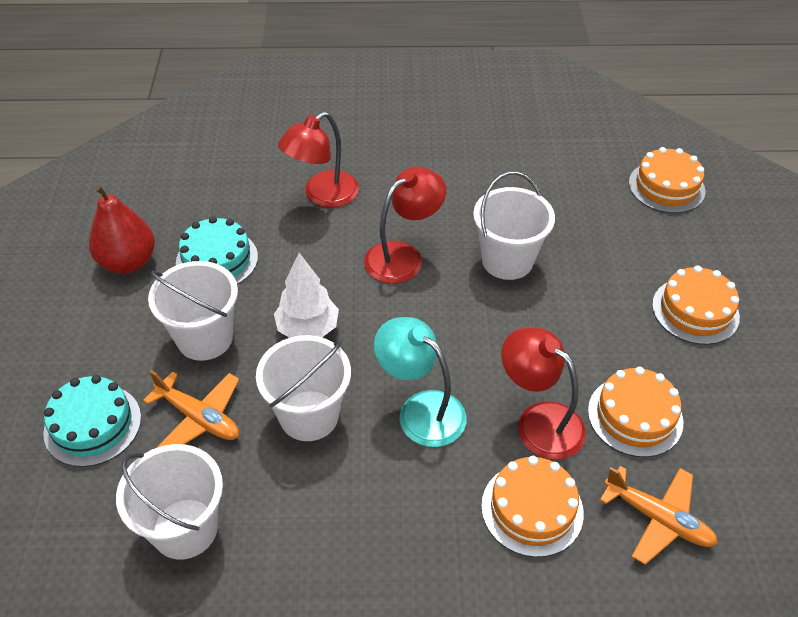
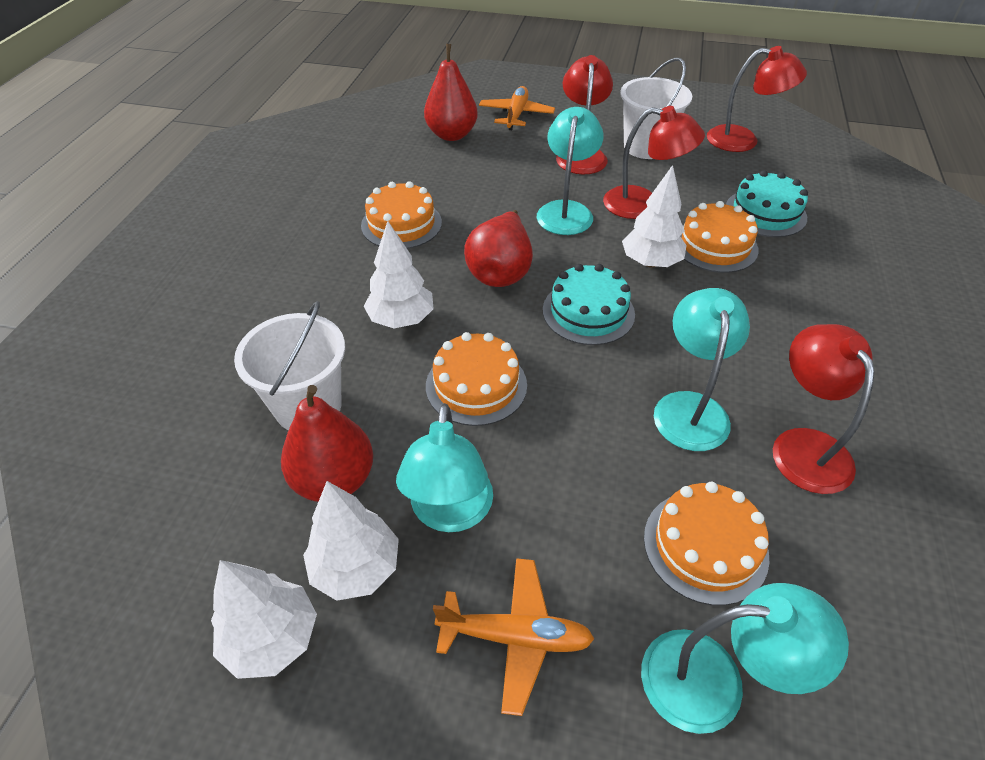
red lamp: [278,112,359,207] [364,167,446,284] [501,327,586,460] = 3 -> [556,55,613,174] [603,106,705,219] [707,46,807,152] [773,324,875,494] = 4
red pear: [89,185,155,274] = 1 -> [281,385,373,502] [424,44,478,141] [464,210,533,287] = 3
turquoise lamp: [374,317,466,447] = 1 -> [396,403,493,532] [537,107,604,235] [641,583,849,734] [654,288,750,451] = 4
white bucket: [116,444,223,559] [148,261,238,361] [256,335,351,441] [473,171,555,280] = 4 -> [234,301,345,430] [620,58,692,159] = 2
white tree: [274,253,339,338] = 1 -> [211,560,317,679] [303,481,399,601] [364,221,434,328] [622,165,687,268] = 4

